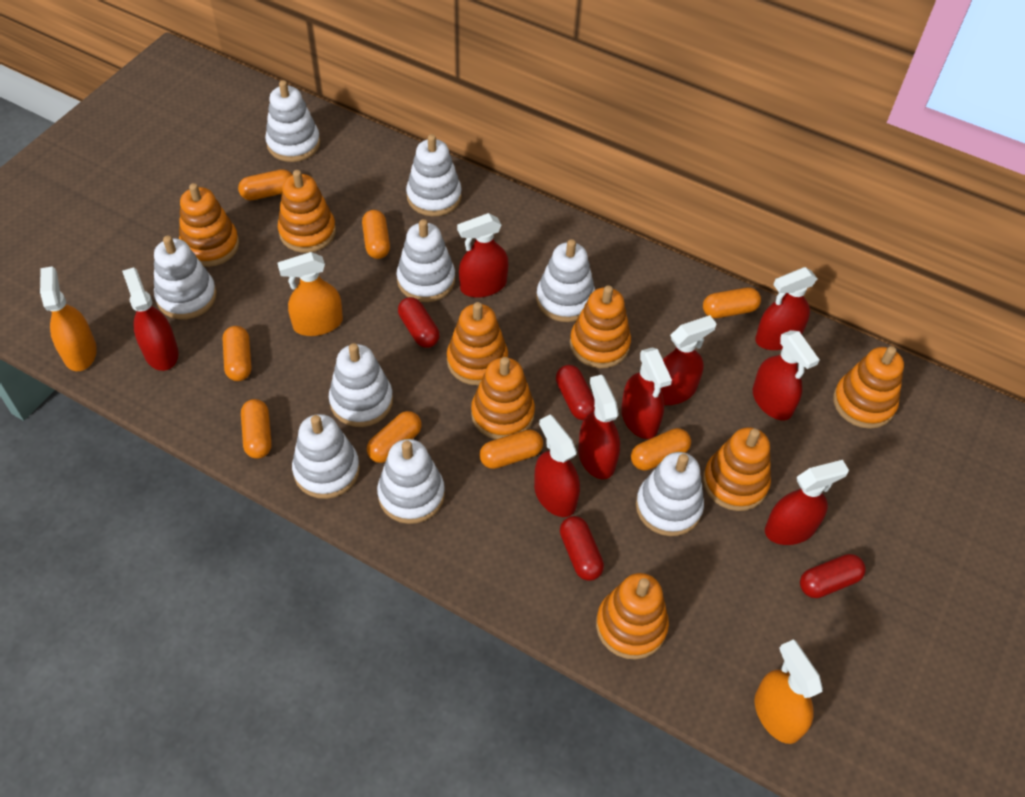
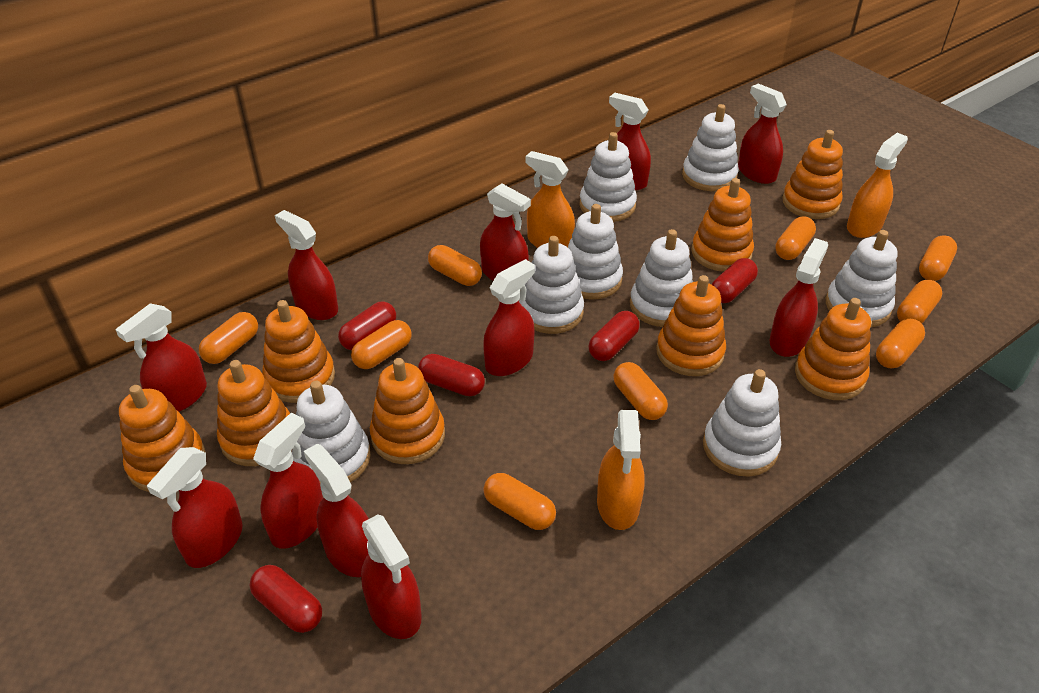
orange capsule: [222,326,251,381] [238,169,292,200] [241,399,272,459] [362,210,390,259] [367,411,422,463] [479,429,543,469] [631,428,691,471] [703,287,761,318] = 8 -> [199,312,258,364] [351,320,412,369] [428,245,482,286] [483,473,556,530] [613,362,668,420] [775,216,816,260] [876,319,925,369] [897,280,942,324] [919,235,957,281] = 9
red capsule: [398,297,440,348] [556,365,595,420] [560,516,604,581] [800,554,866,598] = 4 -> [250,565,322,633] [338,302,396,350] [418,354,485,396] [588,311,640,361] [711,258,758,303] = 5
red spray bottle: [122,267,179,371] [457,213,509,298] [534,415,580,517] [578,375,620,479] [621,348,672,439] [661,315,717,405] [753,330,819,421] [755,267,817,350] [765,460,849,545] = 9 -> [115,303,207,412] [147,447,243,568] [253,413,323,549] [275,210,338,320] [304,443,369,577] [361,515,422,639] [480,183,531,281] [483,259,535,376] [609,93,651,190] [738,83,787,184] [770,238,828,357] = 11
white stacking toy: [154,236,217,319] [265,80,320,162] [292,414,360,499] [329,343,393,427] [377,439,445,524] [396,219,455,302] [406,134,462,216] [536,239,595,322] [636,452,704,536] = 9 -> [292,381,370,484] [519,236,584,334] [568,204,623,299] [580,132,637,222] [630,229,693,327] [682,104,739,191] [703,369,781,476] [826,230,898,327] = 8

